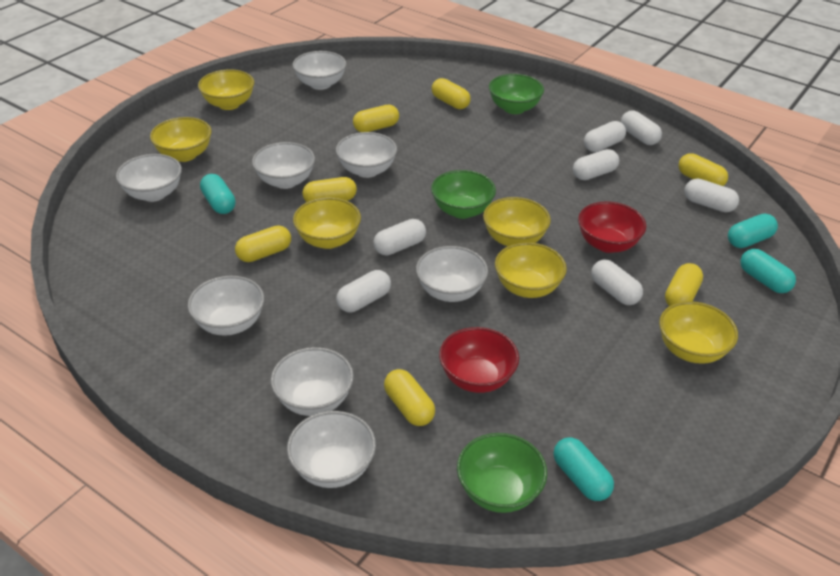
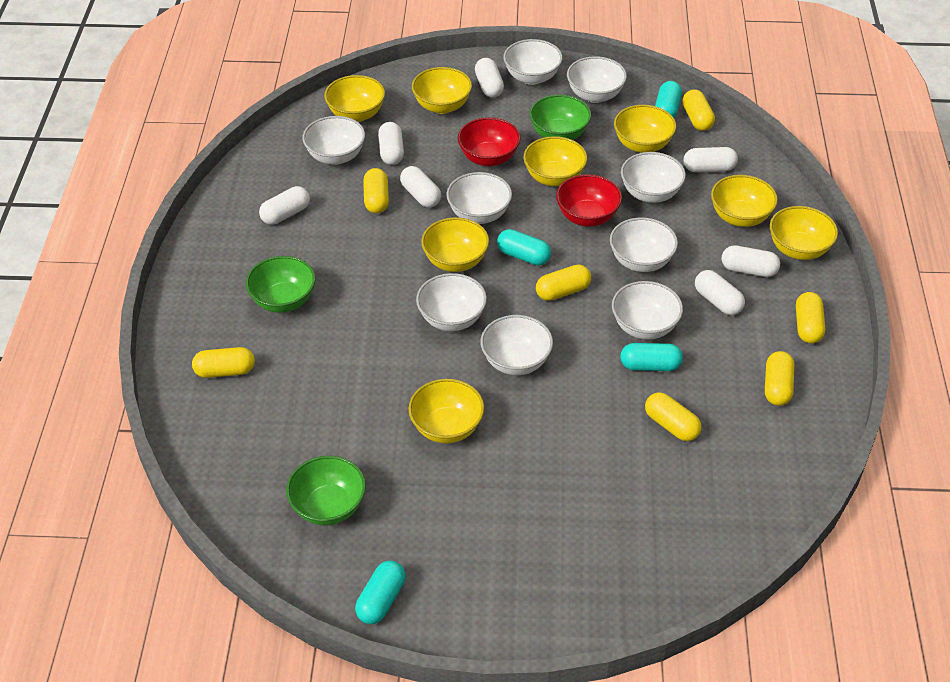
white bowl: [116,154,182,202] [188,276,264,336] [252,142,315,189] [271,347,354,416] [287,411,376,488] [293,51,346,90] [336,132,397,178] [416,246,488,302] = 8 -> [302,116,365,165] [416,273,487,331] [446,172,512,224] [481,315,553,375] [504,39,563,85] [567,56,627,103] [610,218,678,272] [612,281,683,340] [621,152,686,203] = 9
yellow bowl: [150,117,212,162] [198,69,254,110] [293,197,361,249] [483,197,551,246] [495,242,567,298] [659,301,738,364] = 6 -> [324,75,385,122] [408,379,484,443] [412,67,472,114] [421,217,489,272] [523,136,587,186] [614,105,676,153] [711,175,778,227] [770,206,838,260] = 8

